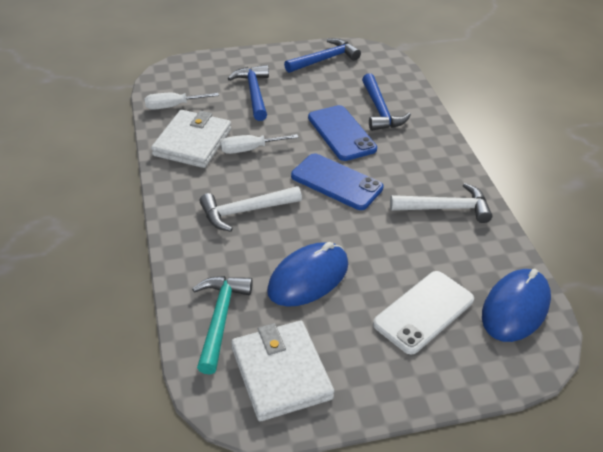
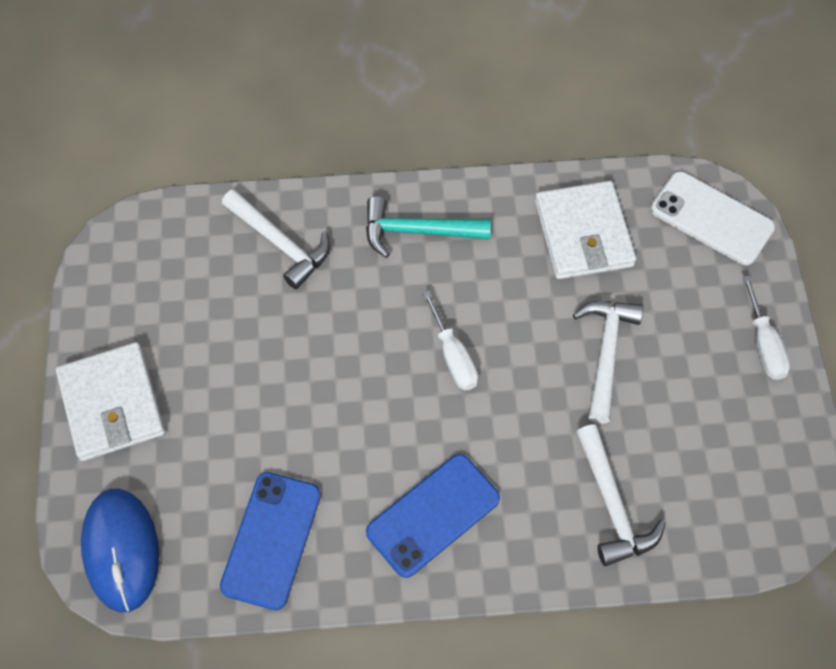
blue hammer: [228,65,269,121] [284,38,361,73] [362,73,411,131] = 3 -> none = 0
blue mouse: [267,242,348,307] [482,269,551,342] = 2 -> [81,489,159,612] = 1
white hammer: [200,186,302,232] [390,183,492,223] = 2 -> [222,189,330,289] [573,301,643,424] [576,424,666,566] = 3

